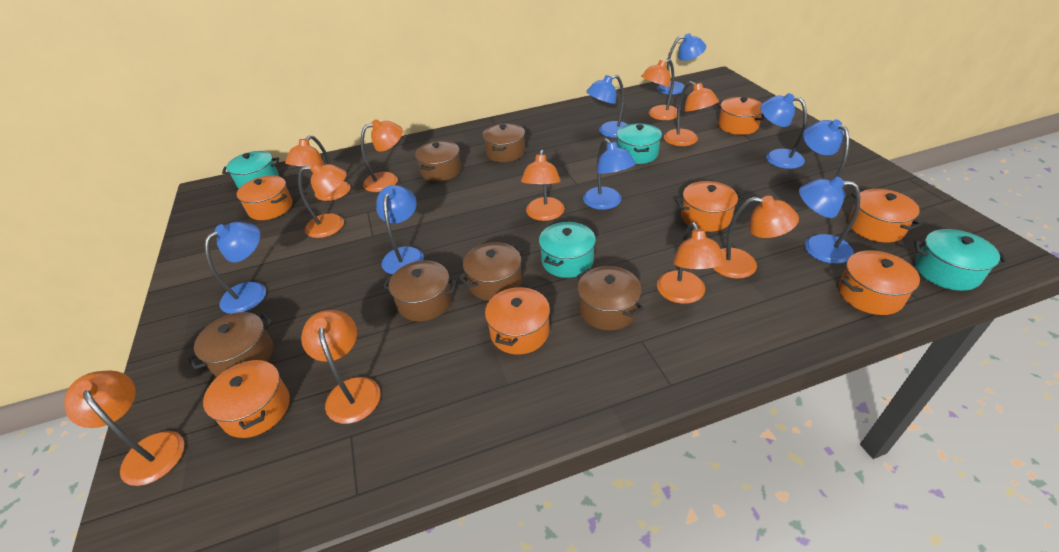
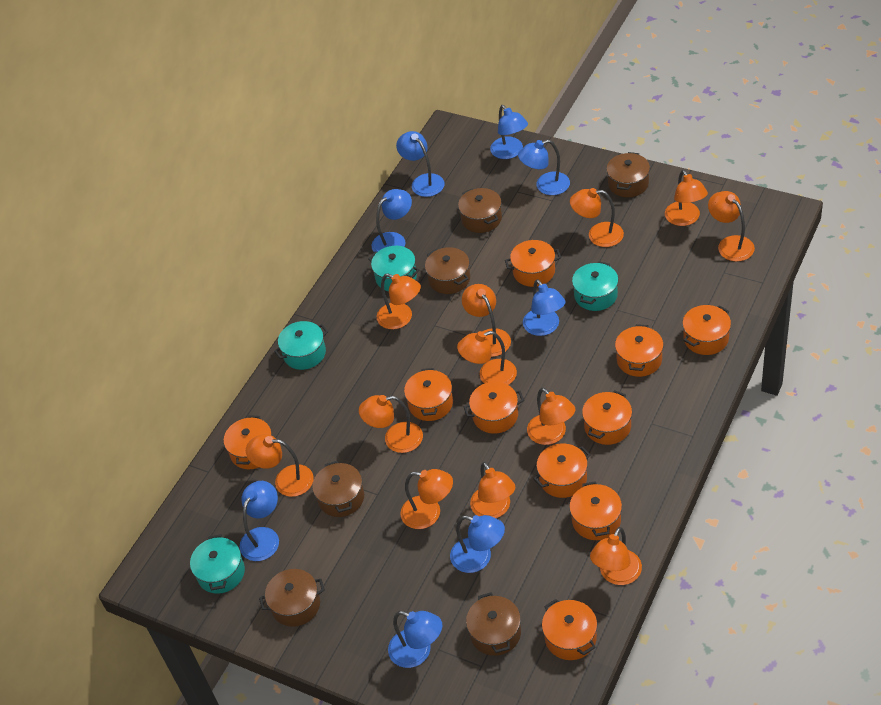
orange lamp: [64,370,184,486] [285,135,350,201] [298,162,347,238] [301,310,380,424] [361,119,403,192] [521,150,565,221] [641,59,677,120] [657,222,725,304] [664,81,719,146] [713,196,799,279] = 10 -> [246,434,314,497] [359,395,423,453] [377,274,421,329] [400,469,453,529] [457,331,517,385] [462,284,511,357] [470,462,515,518] [527,388,575,445] [570,188,624,247] [590,527,642,585] [665,170,708,226] [708,191,755,262] = 12
orange pot: [203,360,290,438] [237,175,292,220] [485,286,550,354] [676,181,743,232] [716,97,766,135] [839,250,920,315] [848,189,921,243] = 7 -> [224,416,272,469] [404,368,453,421] [464,382,524,434] [505,240,561,287] [534,443,591,498] [542,599,597,660] [569,481,622,540] [582,390,632,445] [615,324,663,377] [682,305,731,355] = 10

